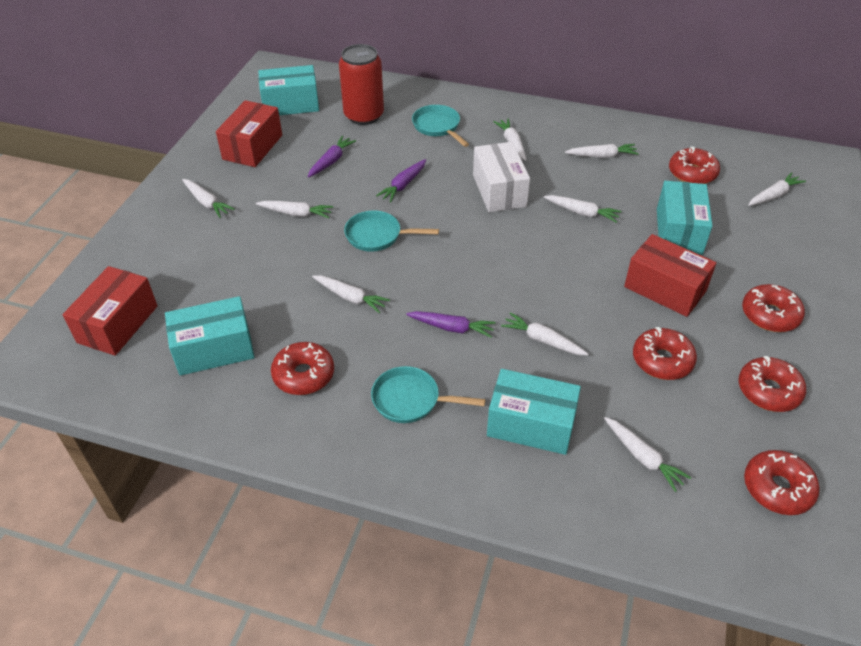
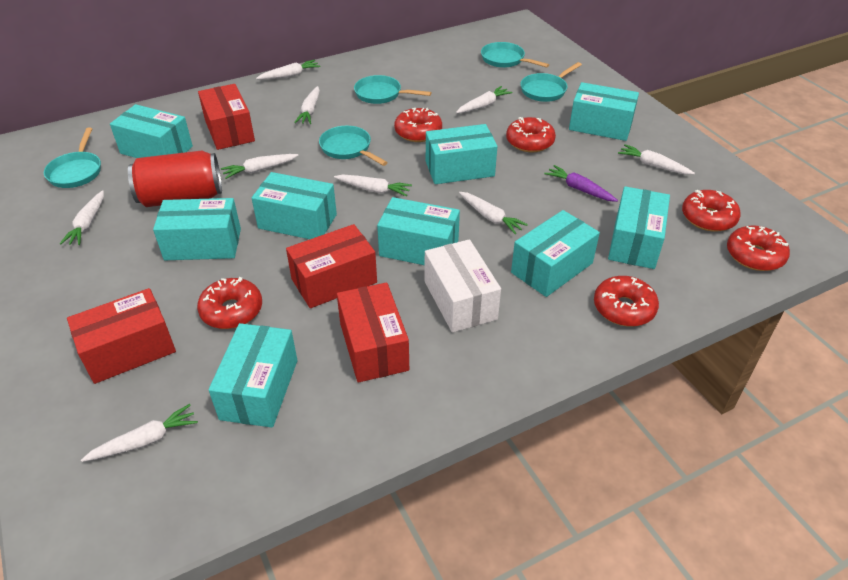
purple carrot: [308,136,356,178] [376,159,426,202] [406,311,496,338] = 3 -> [544,165,618,202] = 1
red box: [63,266,157,356] [216,100,282,167] [624,234,716,317] = 3 -> [67,288,176,384] [198,84,255,150] [286,224,377,308] [337,282,409,382] = 4
turquoise box: [165,296,255,376] [258,65,319,115] [487,369,581,455] [657,181,713,255] = 4 -> [110,104,193,158] [153,198,241,260] [209,323,297,428] [252,172,337,239] [377,197,460,265] [426,124,497,184] [511,210,600,297] [569,82,639,141] [608,186,670,269] = 9
turquoise pan: [344,211,439,252] [371,366,486,423] [412,105,469,147] = 3 -> [44,127,101,188] [319,126,388,166] [354,75,432,104] [481,42,549,68] [520,62,582,102] = 5

